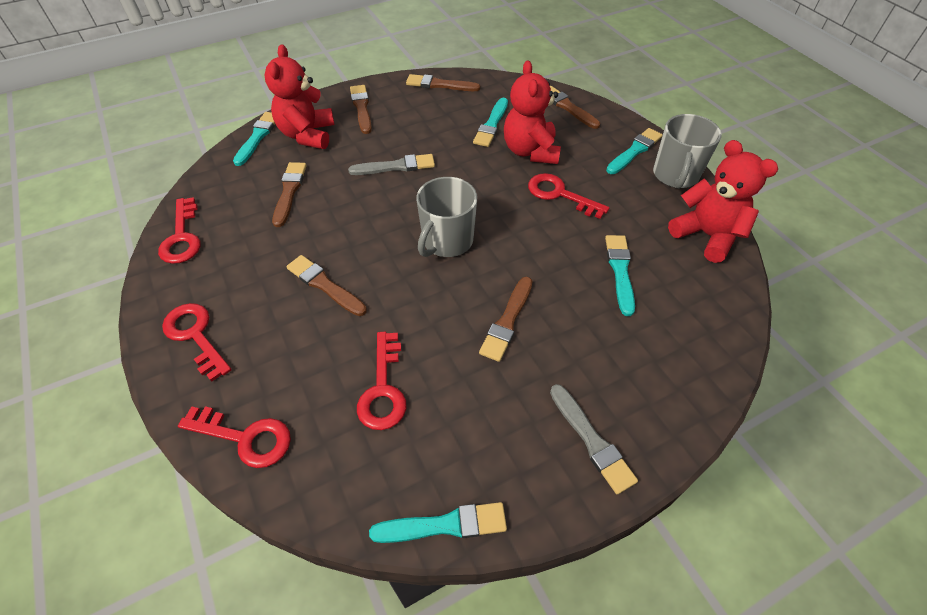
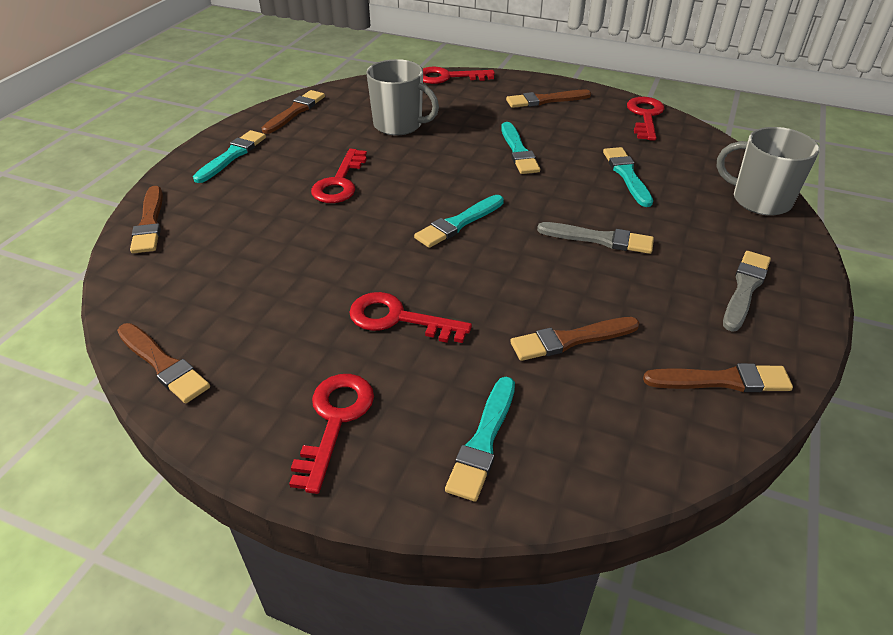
red teddy bear: [264,44,335,149] [504,61,561,164] [668,140,778,263] = 3 -> none = 0

